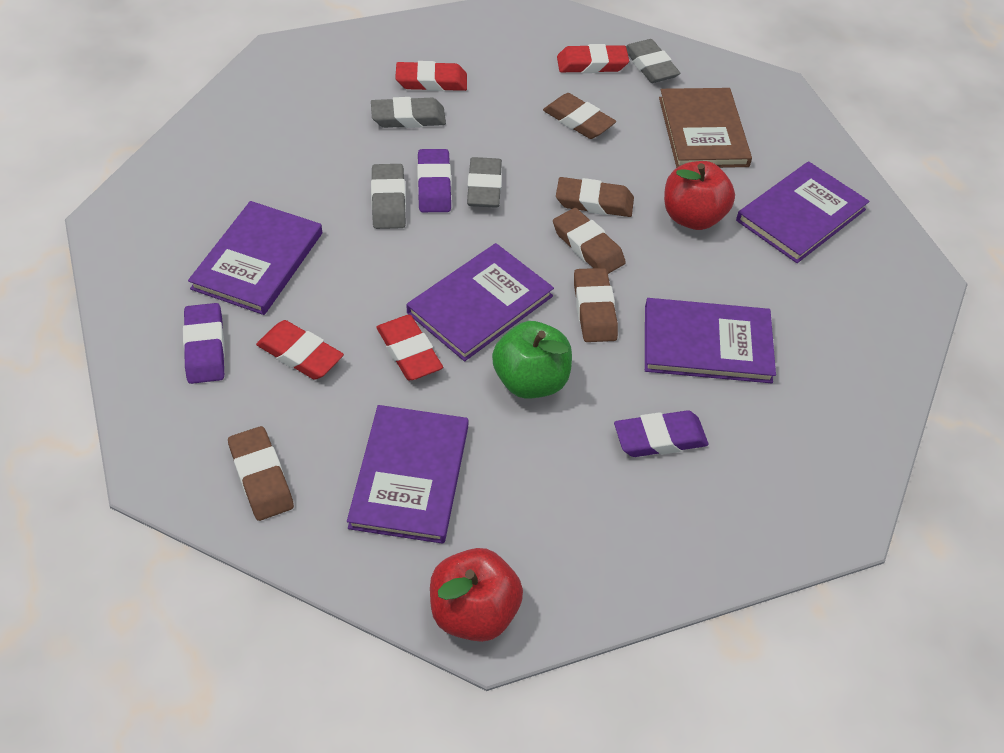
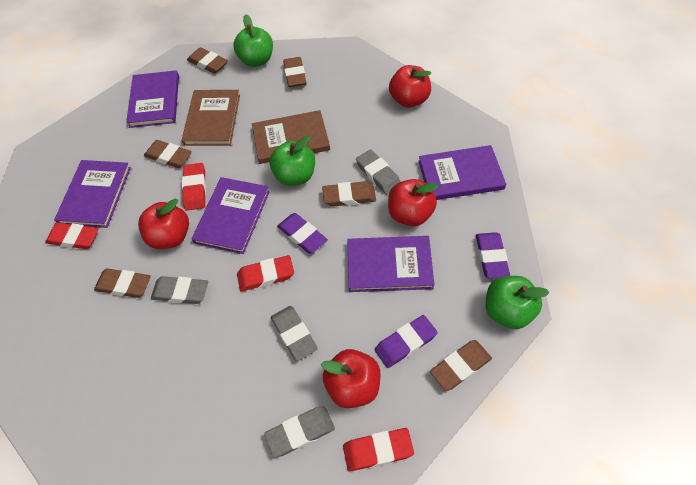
brown book: [659,88,752,168] = 1 -> [182,90,240,146] [252,110,330,164] = 2
brown eraser: [228,426,294,521] [543,93,616,139] [553,208,626,274] [556,177,634,217] [574,268,618,342] = 5 -> [94,268,151,298] [144,140,192,168] [187,47,228,74] [283,57,306,87] [322,181,376,207] [430,340,492,391] = 6
green apple: [492,321,572,399] = 1 -> [233,14,273,67] [270,135,315,186] [486,276,549,329] = 3
red apple: [430,548,523,642] [664,161,735,230] = 2 -> [138,199,189,249] [321,349,381,408] [388,179,439,226] [389,65,431,108] = 4

